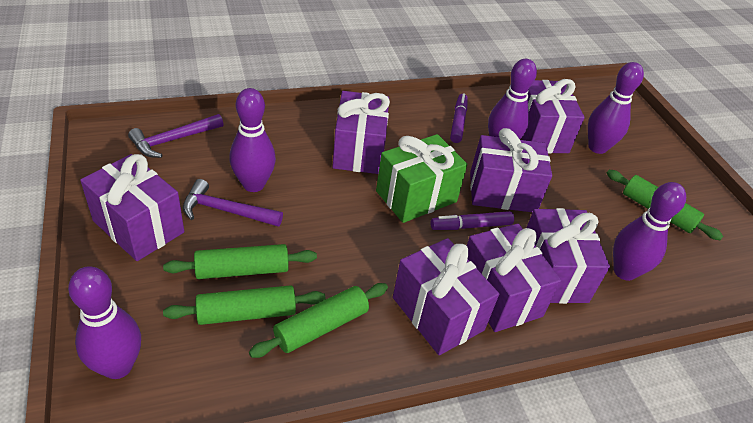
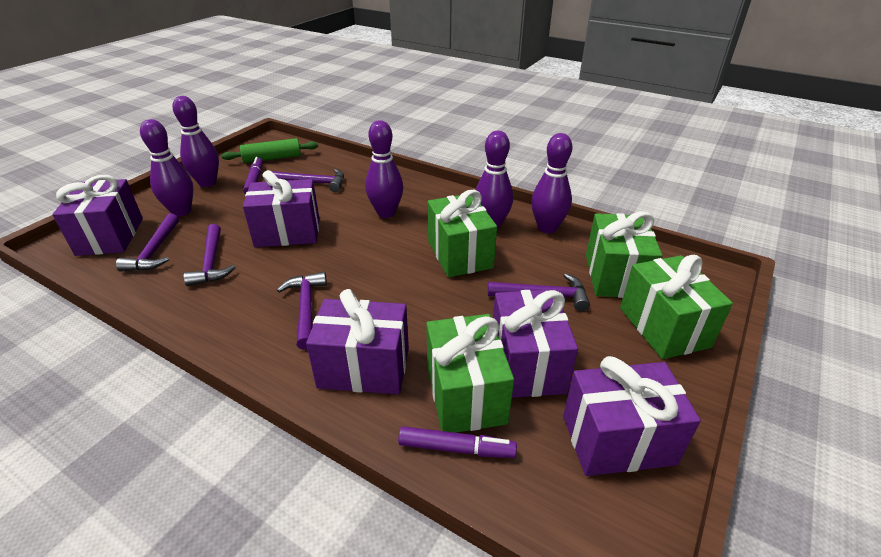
green gift: [376,134,467,223] = 1 -> [426,314,514,433] [428,190,497,277] [586,211,663,298] [620,255,733,359] = 4
green rolling pin: [163,244,317,279] [163,285,325,325] [249,283,388,358] [606,170,723,240] = 4 -> [221,138,318,163] = 1
purple gift: [80,154,184,261] [332,91,390,174] [393,238,499,355] [467,224,561,332] [470,128,552,212] [522,79,585,153] [526,208,610,304] = 7 -> [52,175,143,256] [243,170,320,247] [306,289,409,395] [493,290,578,398] [563,356,701,476] = 5
purple hammer: [128,114,224,158] [183,179,283,227] = 2 -> [116,214,179,272] [184,224,236,286] [272,169,344,192] [277,272,327,350] [488,273,590,311] = 5

